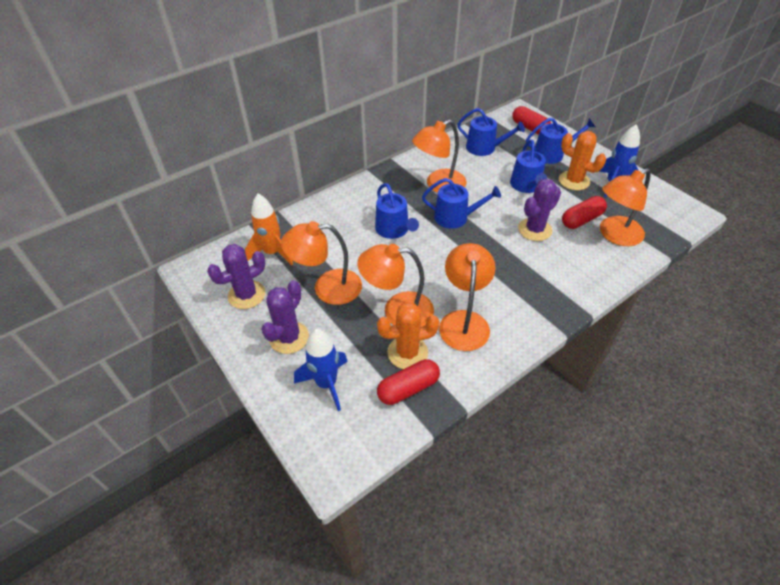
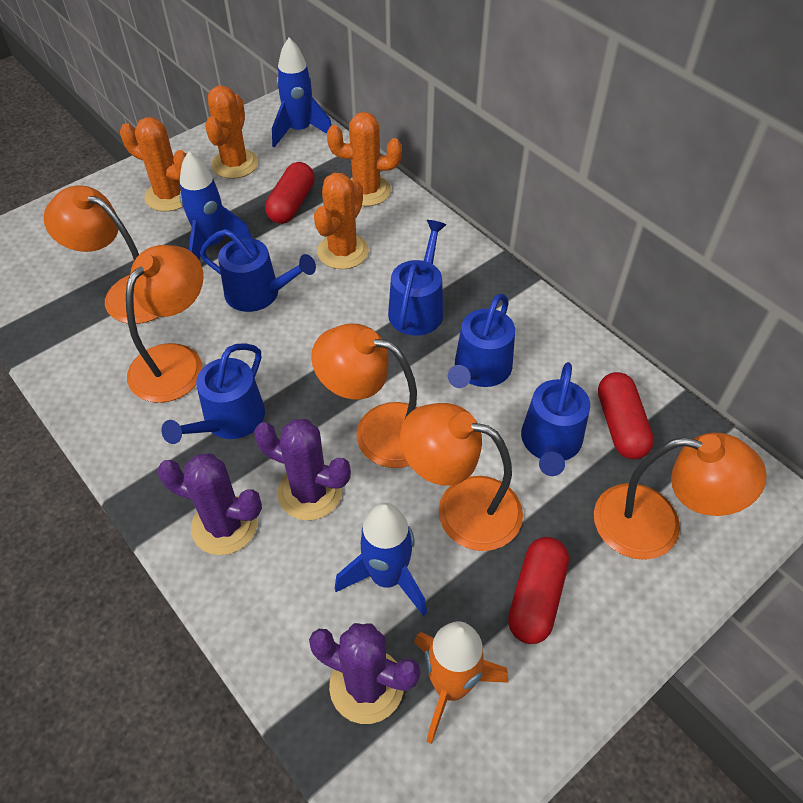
blue rocket: [294,329,348,411] [599,124,640,197] = 2 -> [180,152,252,260] [272,38,332,148] [335,503,427,616] = 3
orange cactus: [377,302,440,369] [559,131,606,190] = 2 -> [120,117,187,212] [205,86,258,179] [314,173,369,269] [327,112,402,206] = 4

